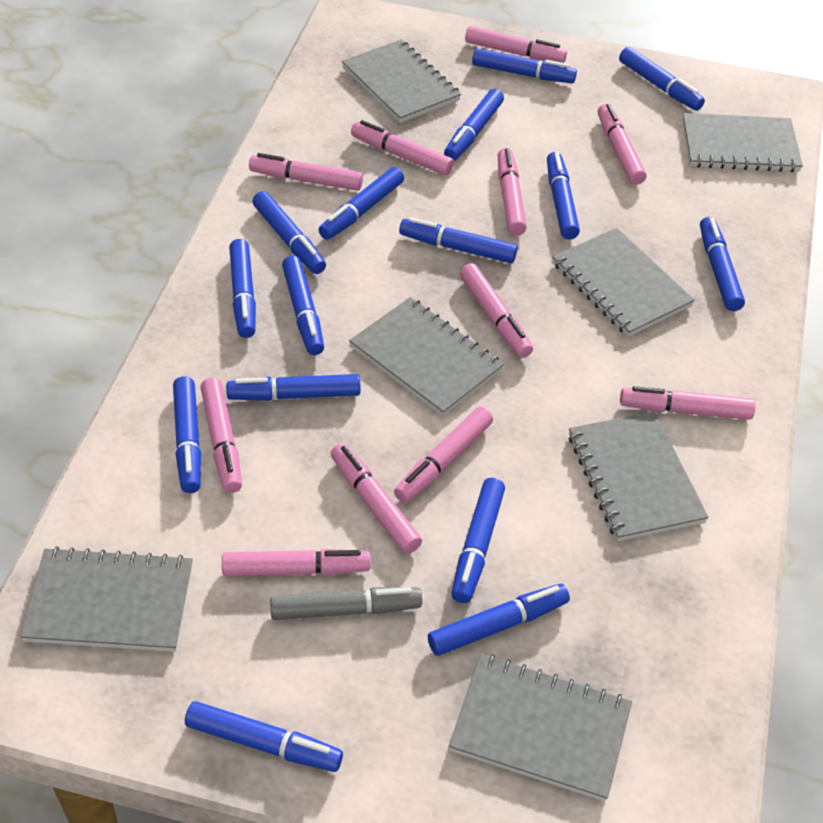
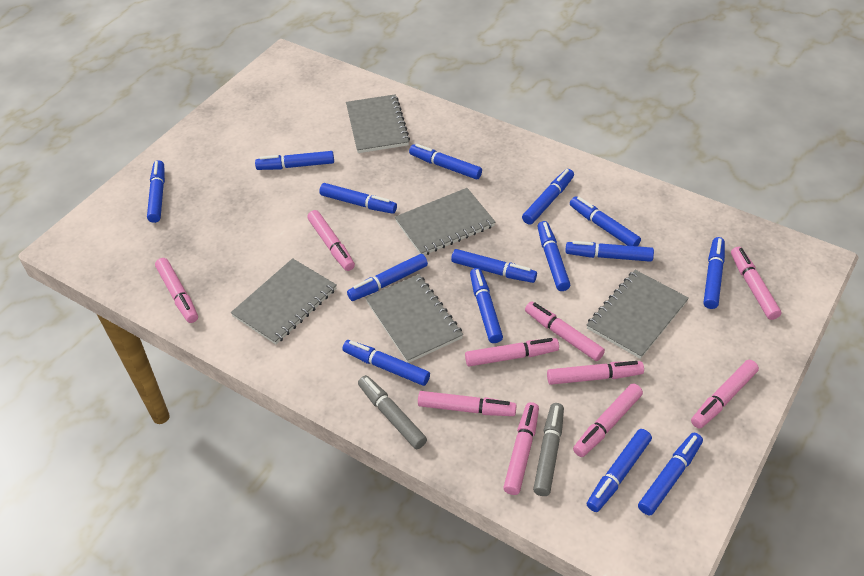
grey marker: [270,587,422,620] = 1 -> [358,375,427,449] [533,403,564,496] = 2
grey notebook: [20,546,193,652] [342,39,461,123] [349,297,504,416] [449,654,632,801] [553,228,695,337] [569,411,709,541] [682,113,803,172] = 7 -> [231,258,337,344] [346,94,410,153] [365,274,463,363] [395,188,495,255] [587,270,689,359] = 5
pink marker: [200,378,242,493] [222,549,371,576] [249,153,363,191] [331,443,422,554] [351,120,454,175] [394,407,493,503] [460,263,533,358] [465,26,567,63] [498,148,527,235] [598,104,647,185] [620,386,755,420] = 11 -> [155,258,198,323] [307,210,355,271] [418,391,517,416] [465,338,559,366] [503,402,539,495] [525,301,605,361] [547,361,644,385] [573,383,643,457] [691,360,759,429] [731,247,782,320] = 10

